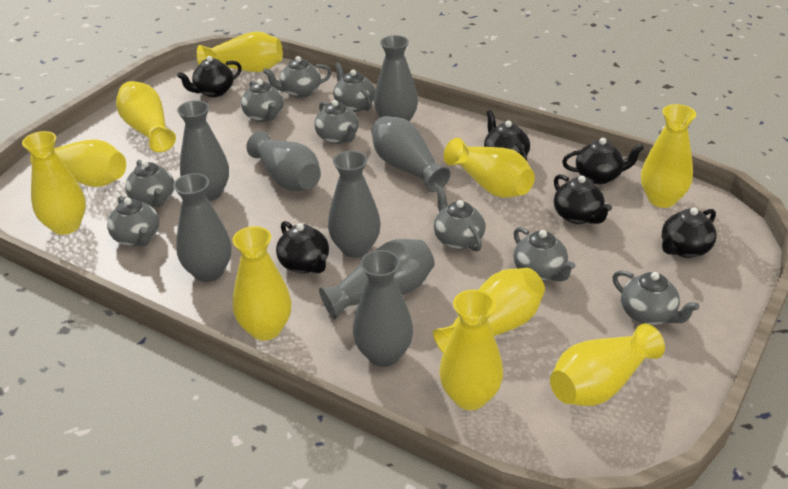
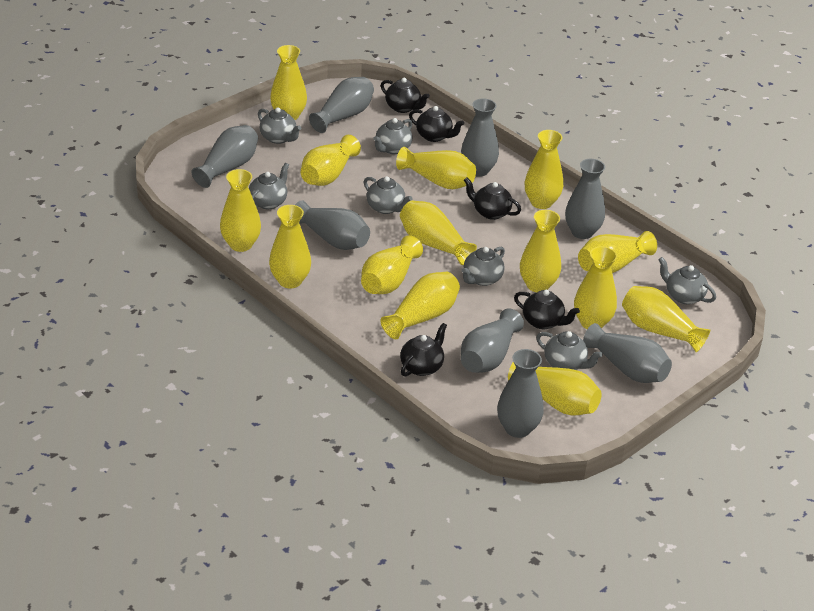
black teapot: [177,56,242,97] [276,221,329,274] [484,110,530,161] [554,174,612,224] [562,138,644,184] [661,208,717,258] = 6 -> [381,78,430,113] [400,323,447,376] [409,106,464,142] [464,178,521,220] [514,290,580,329] = 5
grey teapot: [107,196,159,246] [125,160,174,207] [241,79,284,122] [263,56,332,98] [314,100,359,144] [333,62,375,112] [434,186,485,252] [514,227,575,282] [612,270,699,325] = 9 -> [249,163,289,209] [258,107,301,144] [364,176,413,214] [373,118,412,154] [461,247,505,286] [536,331,603,370] [658,257,716,304] = 7
yellow vase: [22,131,86,235] [31,139,126,187] [116,81,176,152] [197,32,283,72] [233,226,291,341] [433,268,545,353] [439,290,503,410] [444,138,535,198] [550,324,665,406] [641,104,696,208] = 10 -> [220,169,261,252] [269,205,311,289] [270,45,307,120] [301,135,361,186] [361,235,423,294] [380,272,460,339] [396,147,476,189] [400,200,477,265] [508,362,602,416] [520,210,561,292] [524,130,563,209] [574,246,617,329] [578,231,657,273] [622,286,710,352] = 14

